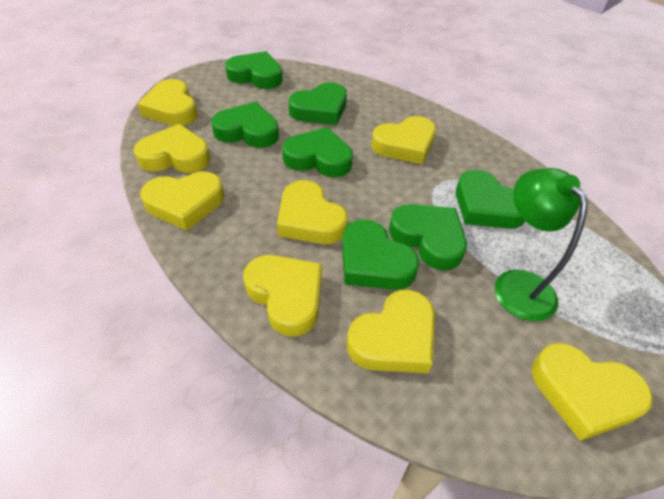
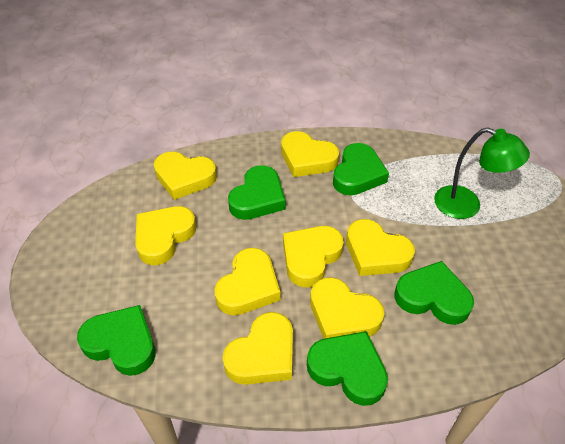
green heart: [211,102,279,148] [225,51,283,89] [282,127,353,177] [289,82,347,125] [342,219,419,290] [389,204,467,270] [456,170,525,229] = 7 -> [77,305,156,376] [228,165,286,220] [307,331,388,406] [333,143,389,195] [394,261,474,325] = 5

